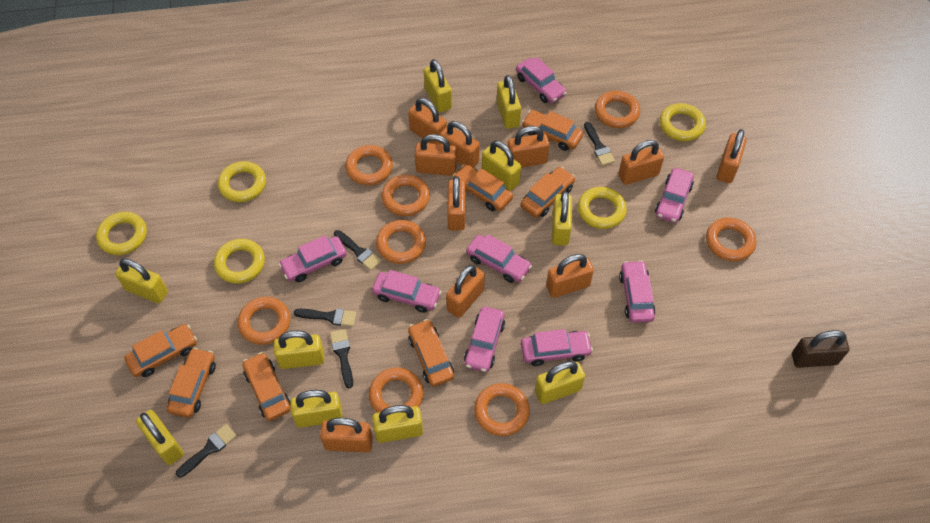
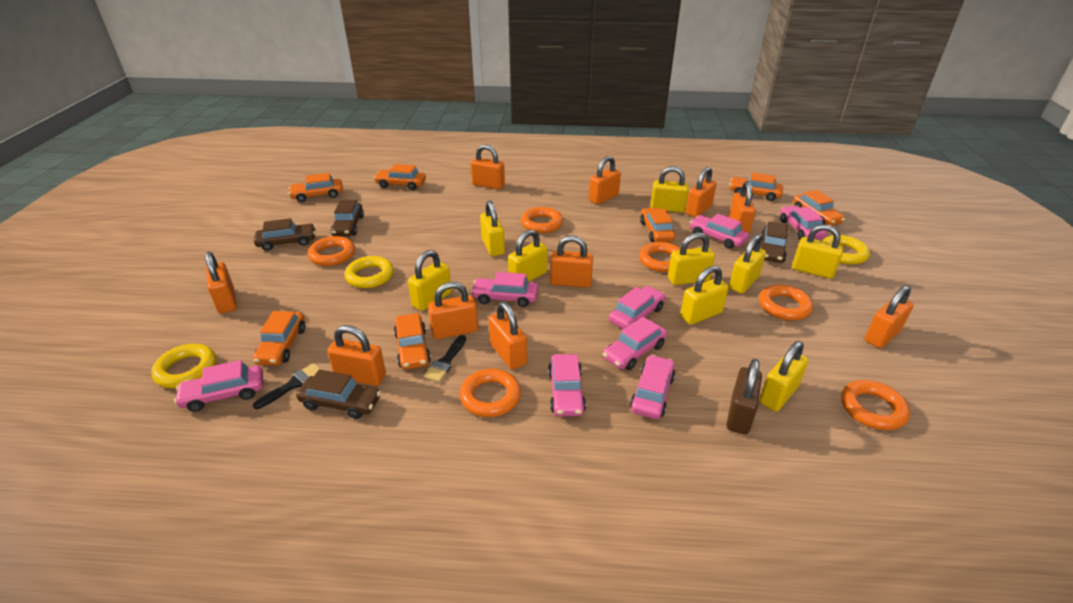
black brush: [176,424,237,477] [294,309,356,327] [330,329,353,388] [334,230,382,270] [584,122,615,166] = 5 -> [253,363,321,409] [424,335,466,382] = 2
brown car: none = 0 -> [254,218,316,251] [296,370,381,419] [331,200,364,236] [760,222,788,263] = 4
orange ring: [238,297,290,345] [345,145,393,185] [369,367,424,413] [376,220,426,264] [381,175,430,216] [474,383,530,436] [595,91,640,128] [706,218,756,261] = 8 -> [308,236,355,266] [460,369,521,417] [521,207,563,233] [639,242,680,272] [759,284,813,320] [841,380,910,430] = 6
yellow padlock: [115,259,168,303] [136,410,184,465] [274,330,324,369] [290,390,343,428] [372,405,423,443] [424,59,452,112] [482,141,521,191] [497,75,521,129] [535,361,585,404] [552,191,572,246] = 10 -> [408,250,451,311] [480,201,505,256] [508,229,547,282] [650,166,689,213] [668,232,715,285] [680,266,729,325] [729,235,766,294] [759,341,808,411] [792,224,844,279] = 9
yellow ring: [96,212,147,255] [214,239,265,284] [218,161,266,202] [578,187,627,229] [660,103,706,141] = 5 -> [151,344,216,388] [344,256,394,288] [823,235,870,265] = 3

